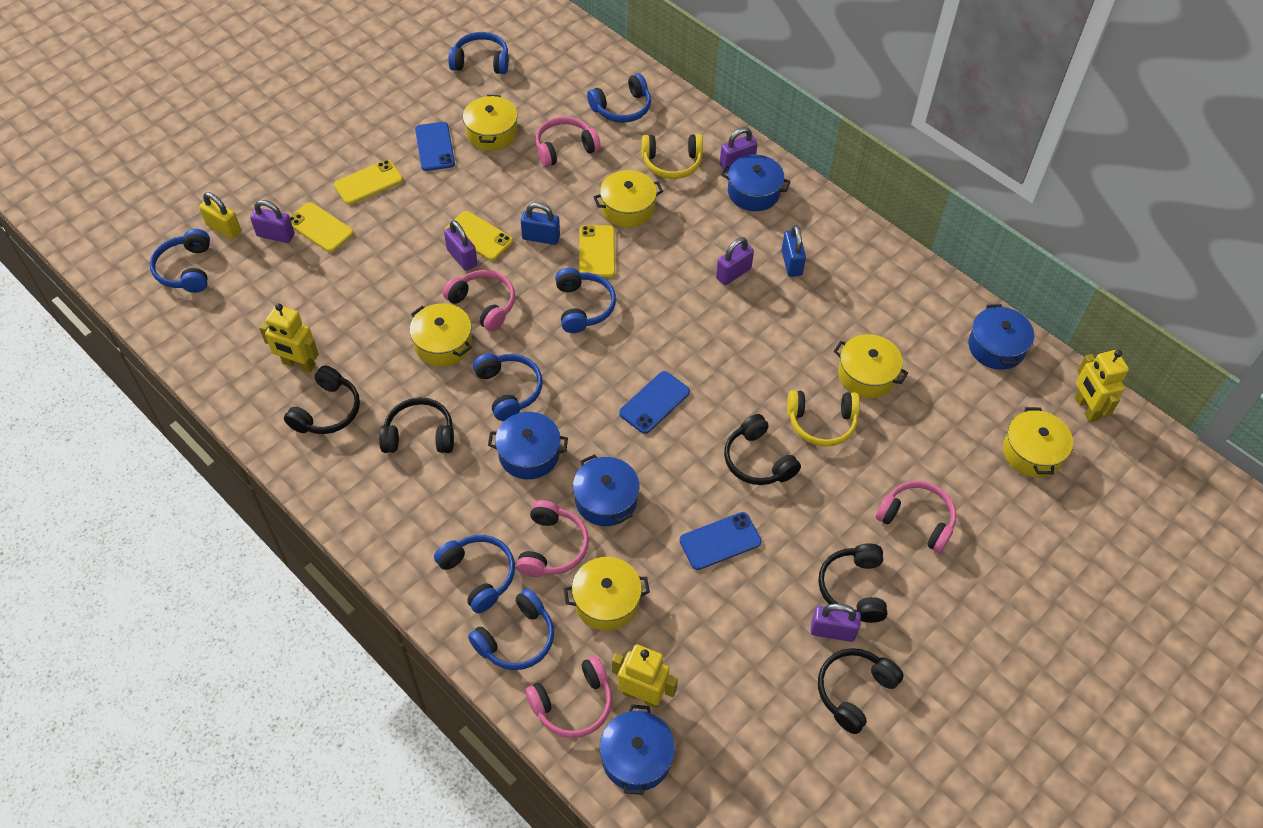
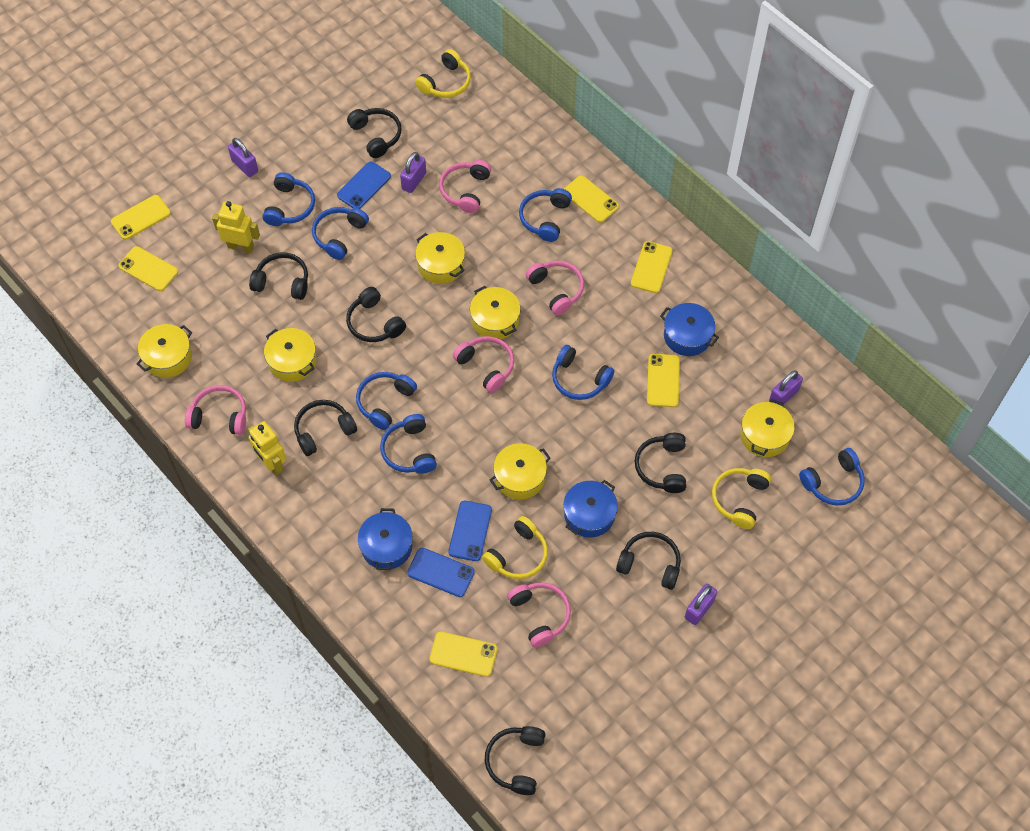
black headphones: [284,365,360,434] [379,397,454,453] [724,414,801,485] [818,543,887,623] [818,648,904,734] = 5 -> [249,252,308,300] [294,400,357,456] [346,287,406,342] [347,108,402,158] [485,726,546,795] [616,532,681,590] [634,433,686,493] = 7
blue padlock: [521,203,560,245] [782,225,806,277] = 2 -> none = 0
blue pot: [488,412,568,479] [573,454,639,526] [600,704,675,795] [721,155,791,211] [968,304,1034,370] = 5 -> [358,508,413,570] [563,480,618,538] [660,303,719,356] = 3
purple padlock: [250,200,294,243] [444,220,477,271] [716,237,754,285] [720,127,758,172] [811,603,861,642] = 5 -> [228,138,258,177] [400,152,426,193] [685,584,717,625] [769,370,803,405] = 4
yellow headphones: [641,134,703,179] [787,390,860,447] = 2 -> [415,49,471,98] [482,516,548,579] [712,468,771,529] = 3
yellow padlock: [199,192,241,239] = 1 -> none = 0
yellow phone: [290,202,354,252] [334,160,403,205] [445,211,513,261] [579,225,615,278] = 4 -> [111,195,171,240] [118,246,178,291] [429,631,497,677] [564,175,619,223] [631,241,673,293] [647,354,680,407] = 6
yellow robot: [259,303,319,373] [612,644,678,708] [1075,350,1129,422] = 3 -> [212,201,260,253] [248,421,286,476] = 2

